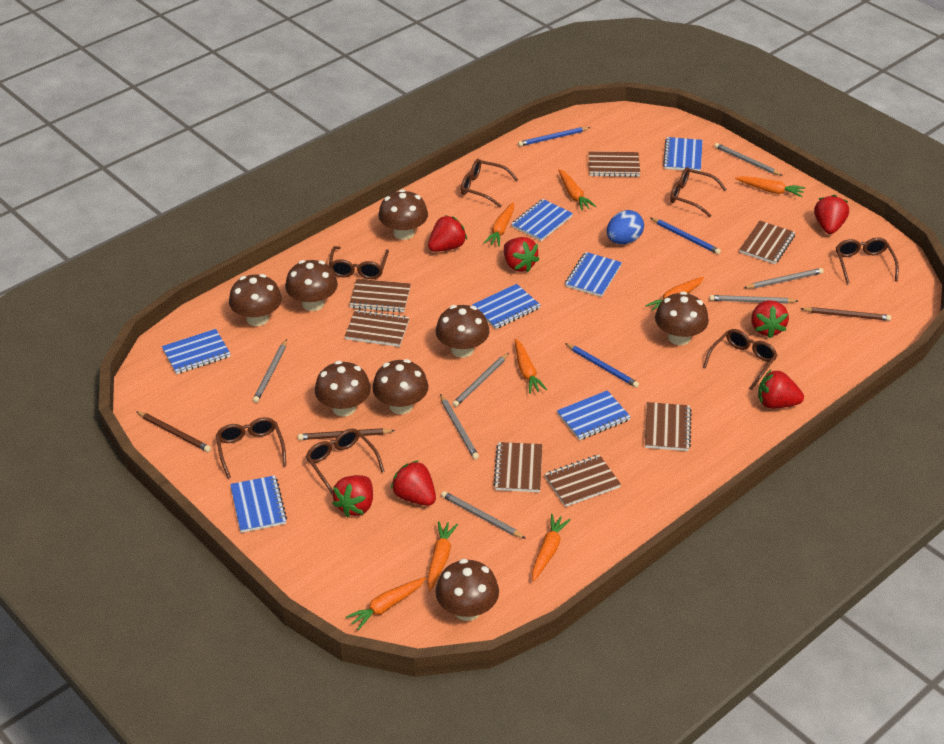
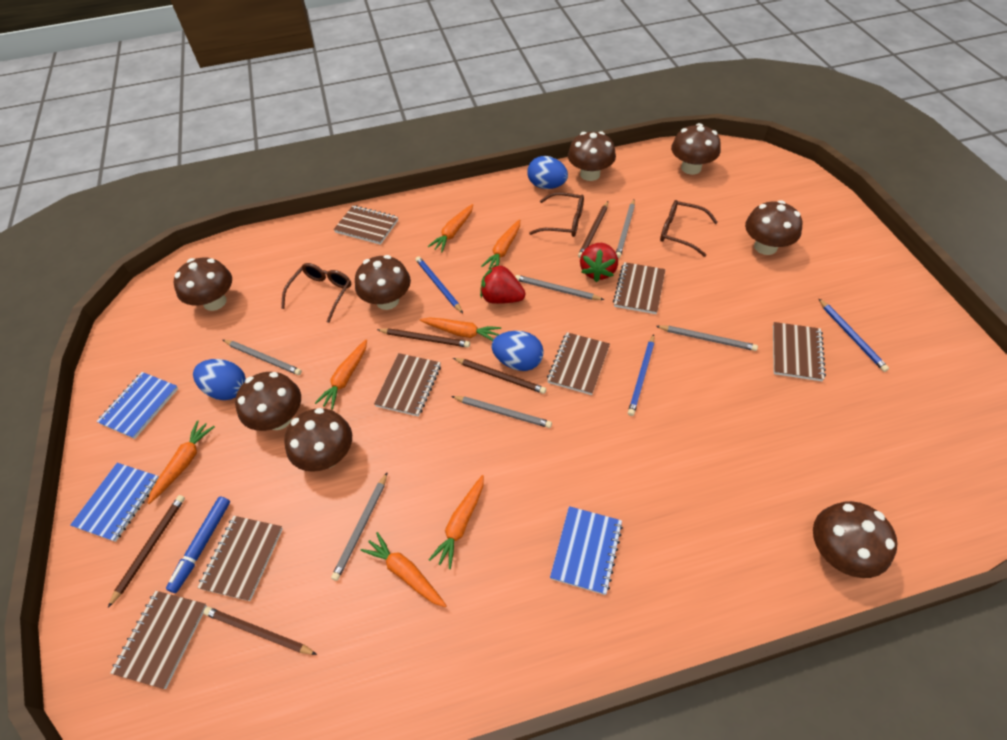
blue egg: [607,210,644,244] = 1 -> [193,359,246,400] [492,331,544,371] [527,156,568,189] = 3
blue marker: none = 0 -> [166,497,230,593] = 1
blue notebook: [162,329,231,374] [230,475,287,533] [472,284,540,329] [511,199,573,241] [557,390,631,440] [565,252,622,297] [663,137,703,171] = 7 -> [70,463,159,542] [96,372,178,439] [550,506,623,595] = 3
brown glasses: [216,417,286,479] [306,429,385,495] [329,246,389,279] [461,159,518,207] [670,167,727,217] [703,329,777,390] [836,237,899,284] = 7 -> [281,263,351,323] [529,192,584,237] [660,200,718,257] = 3
brown pencil: [136,411,211,452] [298,428,395,440] [801,307,891,321] = 3 -> [108,495,185,608] [203,607,317,655] [377,328,470,348] [453,358,546,394] [578,201,608,258] = 5
grey pencil: [253,339,287,403] [440,394,479,459] [441,491,526,539] [452,353,509,407] [709,295,798,304] [714,143,783,176] [744,268,823,289] = 7 -> [223,340,302,375] [331,473,387,581] [451,396,552,428] [515,275,604,300] [616,199,635,258] [656,325,758,351] = 6
orange carrot: [346,577,426,630] [427,521,458,591] [484,202,514,247] [515,339,547,394] [532,514,571,582] [558,169,596,211] [645,277,704,310] [735,176,805,197] = 8 -> [148,421,215,504] [315,339,367,409] [360,532,447,607] [420,317,501,341] [428,204,473,252] [429,475,484,569] [481,219,520,269] = 7
red strawberry: [332,475,373,517] [391,460,436,506] [428,215,467,252] [504,237,540,272] [751,300,789,338] [758,370,804,409] [814,195,849,234] = 7 -> [480,264,526,304] [580,243,618,282] = 2

